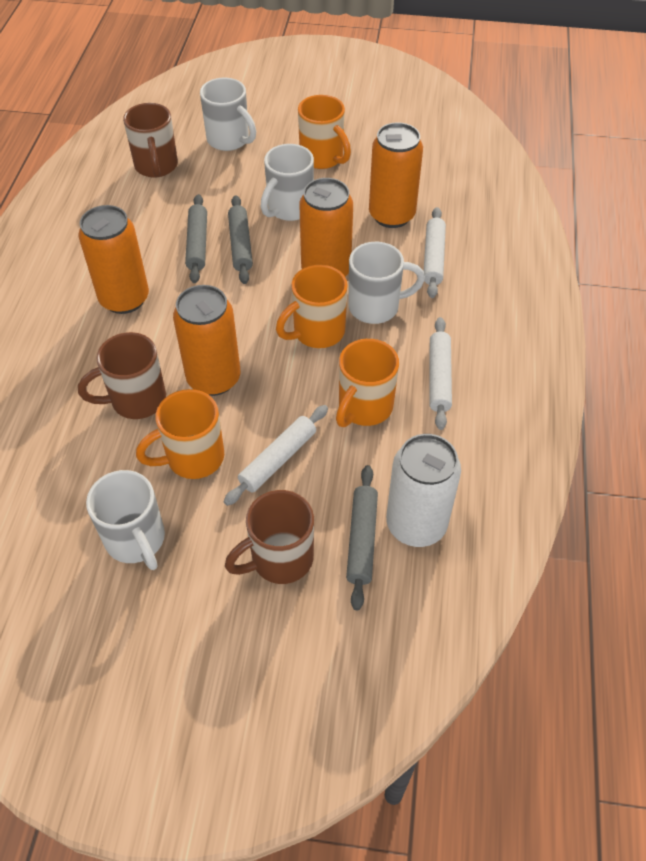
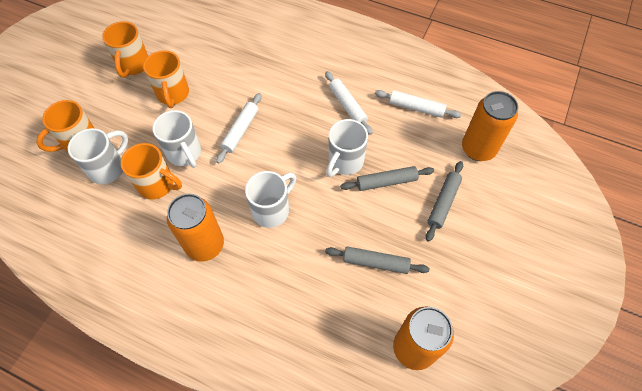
brown mug: [78,332,166,419] [123,103,178,178] [225,490,314,584] = 3 -> none = 0
orange can: [78,205,149,314] [173,285,240,396] [299,178,353,276] [369,122,423,228] = 4 -> [167,194,224,262] [393,306,454,370] [462,91,518,161] = 3
white can: [386,434,461,547] = 1 -> none = 0

